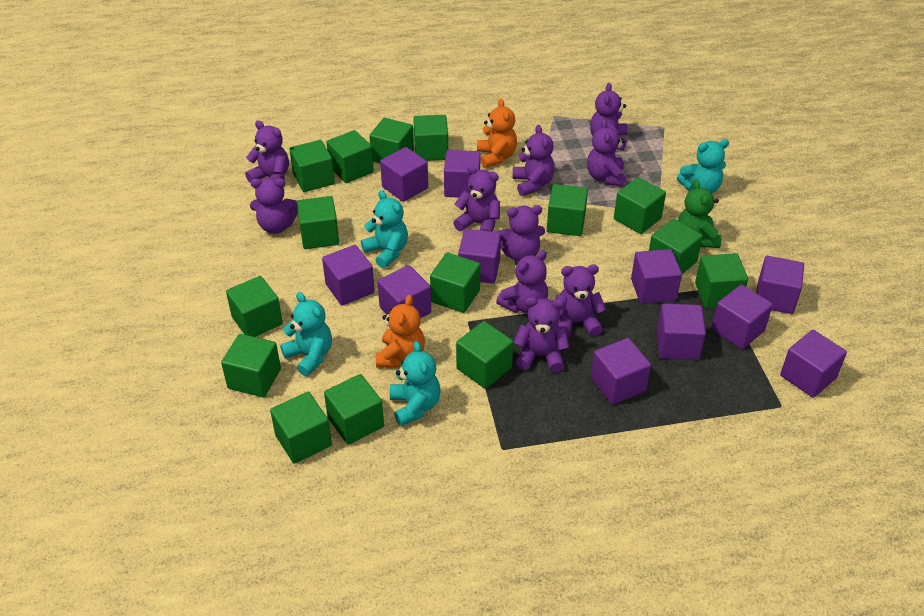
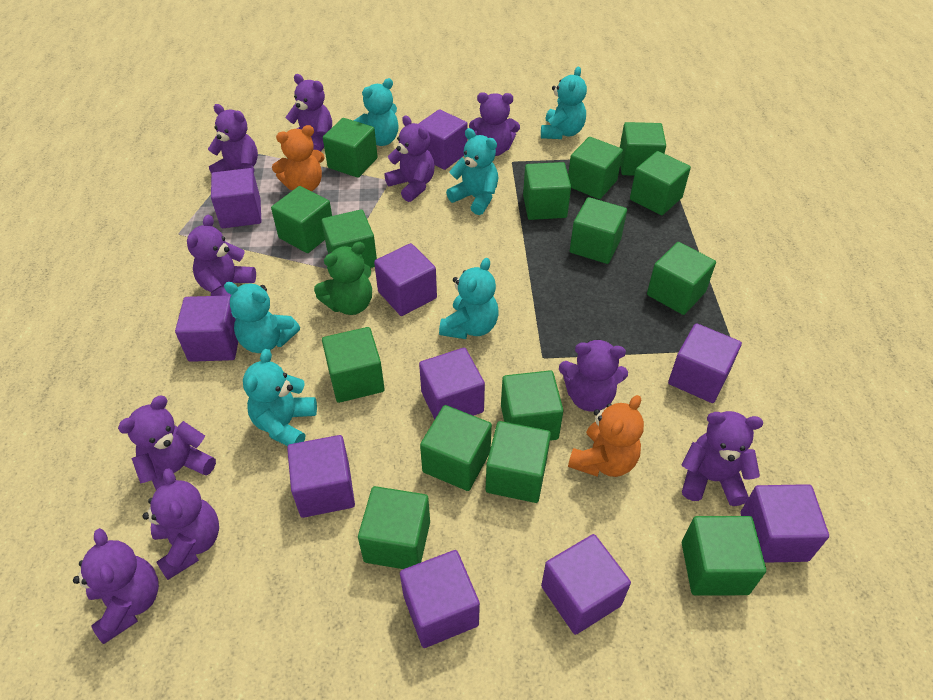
purple cube: [322,245,375,305] [377,265,431,318] [380,147,428,202] [444,150,481,197] [458,229,501,283] [591,338,651,405] [631,249,682,304] [657,304,706,360] [711,284,773,349] [756,256,804,314] [780,330,847,398] = 11 -> [175,295,238,362] [211,168,261,228] [287,435,355,518] [374,243,437,316] [400,550,480,648] [418,109,468,170] [419,348,485,420] [541,534,631,635] [668,323,742,403] [740,484,829,563] = 10
turquoise teddy bear: [280,292,332,376] [361,190,408,268] [390,341,441,426] [677,139,729,193] = 4 -> [224,282,300,353] [243,349,317,446] [354,78,399,146] [439,258,499,339] [446,128,498,215] [541,67,587,139] = 6

